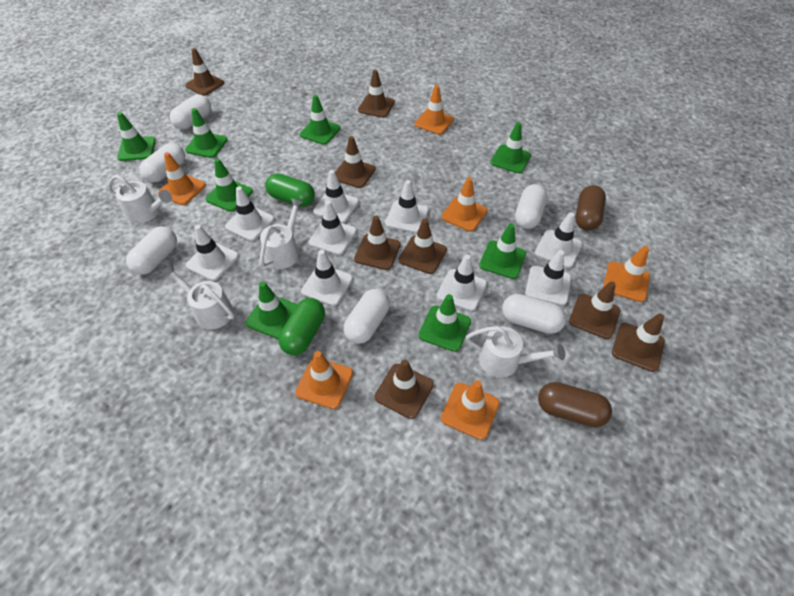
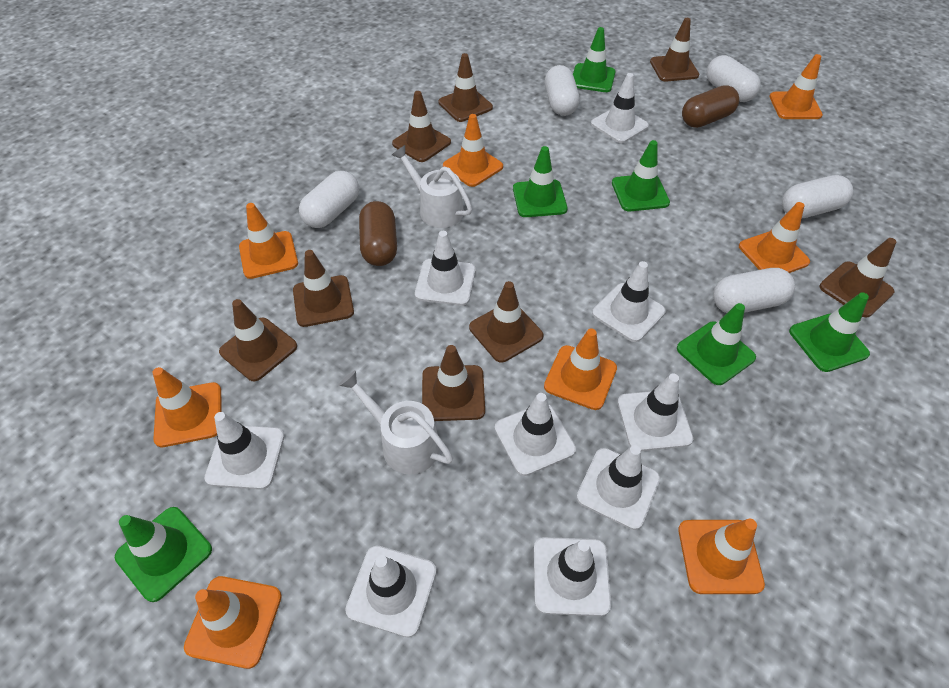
green capsule: [265,173,315,207] [279,298,325,355] = 2 -> none = 0
green traffic cone: [117,112,156,161] [185,108,228,158] [205,158,253,212] [245,282,297,339] [300,95,341,145] [419,294,471,352] [479,223,526,279] [490,122,531,173] = 8 -> [115,507,212,602] [513,146,568,217] [573,27,616,92] [612,140,670,211] [677,303,756,385] [789,292,870,372] = 6
orange traffic cone: [158,152,206,205] [295,351,353,409] [415,85,454,135] [441,177,488,232] [441,380,500,440] [603,246,650,302] = 6 -> [152,367,221,447] [184,576,281,669] [239,203,298,279] [443,114,503,187] [544,329,617,410] [678,519,765,594] [739,202,810,273] [769,54,823,119] = 8
white capsule: [126,226,177,275] [140,143,185,183] [170,95,211,130] [343,289,390,344] [502,294,566,334] [515,184,547,229] = 6 -> [299,171,359,228] [545,65,580,116] [706,55,761,102] [713,268,795,313] [782,175,853,218] = 5
white watering can: [108,175,172,223] [161,263,235,329] [260,198,303,269] [466,326,565,378] = 4 -> [338,370,453,474] [392,145,472,228] = 2

